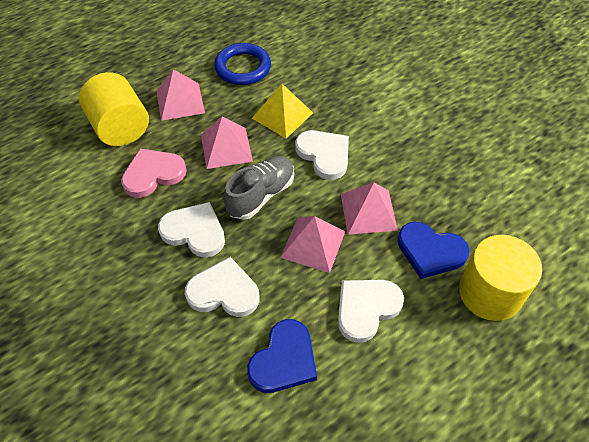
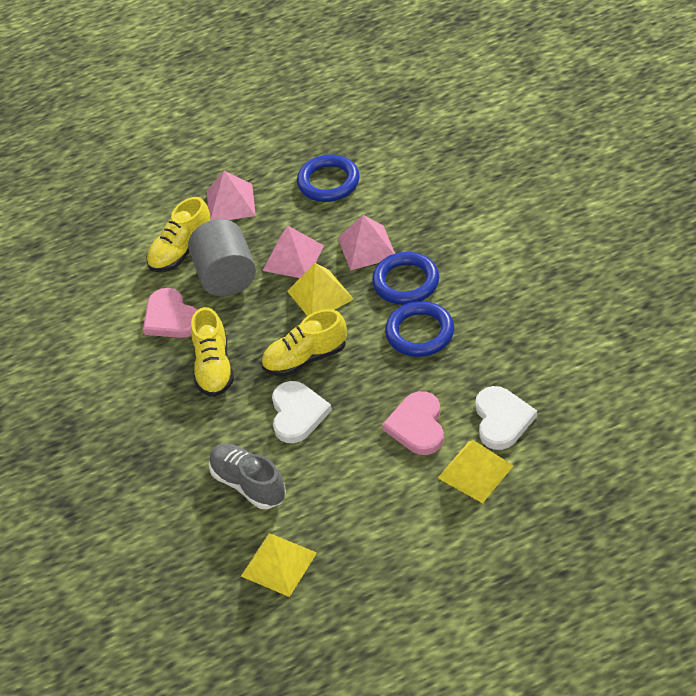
blue heart: [247,319,317,393] [397,222,469,279] = 2 -> none = 0
blue ring: [214,43,271,85] = 1 -> [297,155,360,202] [372,252,439,305] [385,301,454,357] = 3
grey cylinder: none = 0 -> [188,219,256,296] = 1
pink heart: [121,148,187,198] = 1 -> [143,288,198,338] [382,391,444,455] = 2
pink pyramid: [156,69,205,121] [201,117,253,169] [280,216,345,273] [341,182,398,235] = 4 -> [207,171,256,220] [263,225,324,278] [338,215,395,271] = 3
white heart: [158,202,225,257] [185,257,260,317] [295,130,349,180] [338,280,404,343] = 4 -> [272,381,332,443] [475,386,537,450] = 2
yellow cylinder: [79,72,149,146] [459,235,542,321] = 2 -> none = 0
yellow pyramid: [252,84,313,138] = 1 -> [241,533,317,597] [287,263,354,316] [438,440,513,503] = 3
yellow shoe: none = 0 -> [146,197,211,272] [191,307,234,397] [261,309,347,377] = 3

